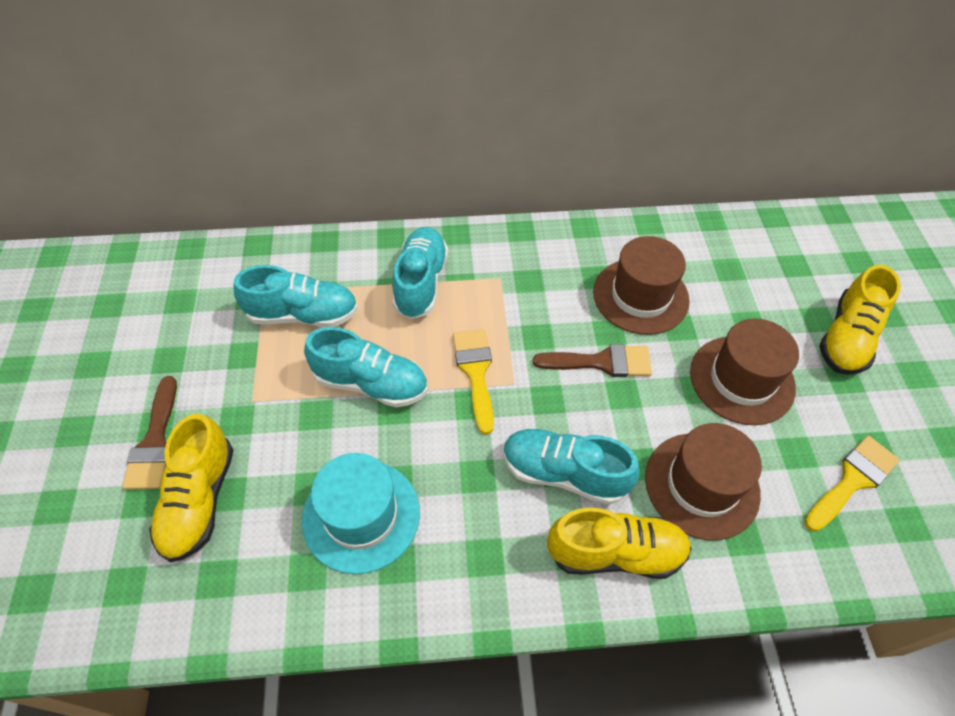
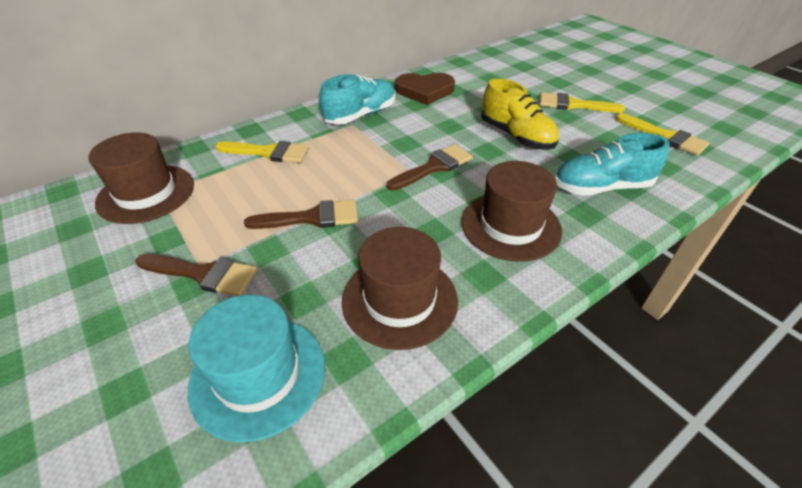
brown brush: [122,376,177,490] [533,344,652,377] = 2 -> [136,254,257,296] [244,200,358,229] [387,144,473,191] = 3
brown heart: none = 0 -> [395,73,455,105] = 1
turquoise shoe: [233,265,358,327] [304,327,427,407] [392,227,448,319] [503,429,640,505] = 4 -> [319,74,395,125] [554,133,670,196] = 2
yellow brush: [453,329,494,435] [804,436,900,532] = 2 -> [215,141,309,163] [540,92,625,113] [615,113,709,156] = 3
yellow shoe: [149,413,234,562] [547,507,692,579] [819,265,901,375] = 3 -> [481,78,559,150] = 1

